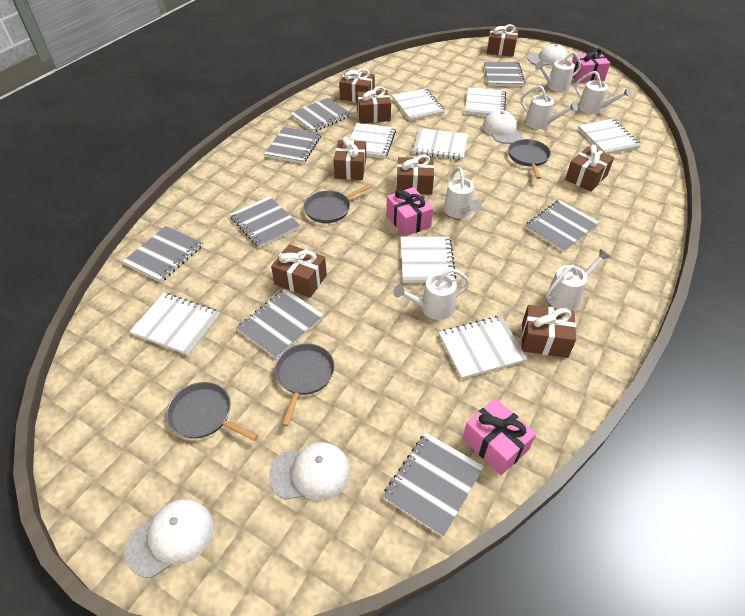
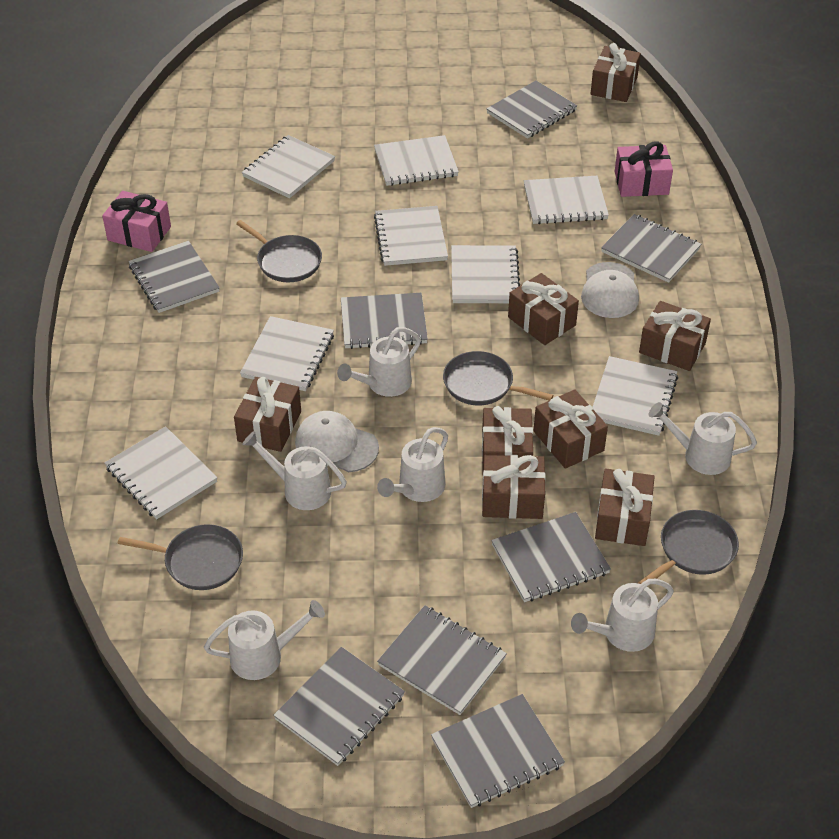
pink gift: [386,187,433,237] [463,398,536,475] [572,48,610,83] = 3 -> [102,191,171,252] [615,141,673,197] = 2
white cap: [125,499,213,578] [269,442,350,501] [482,110,523,144] [527,44,568,66] = 4 -> [295,411,379,472] [581,262,639,318] = 2

